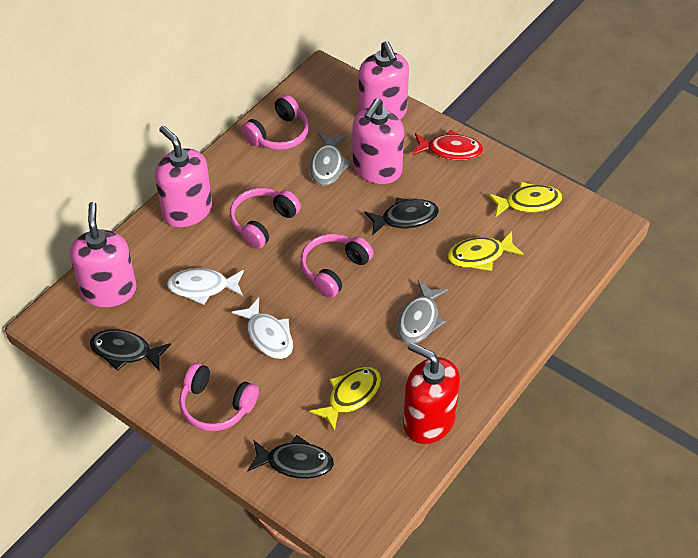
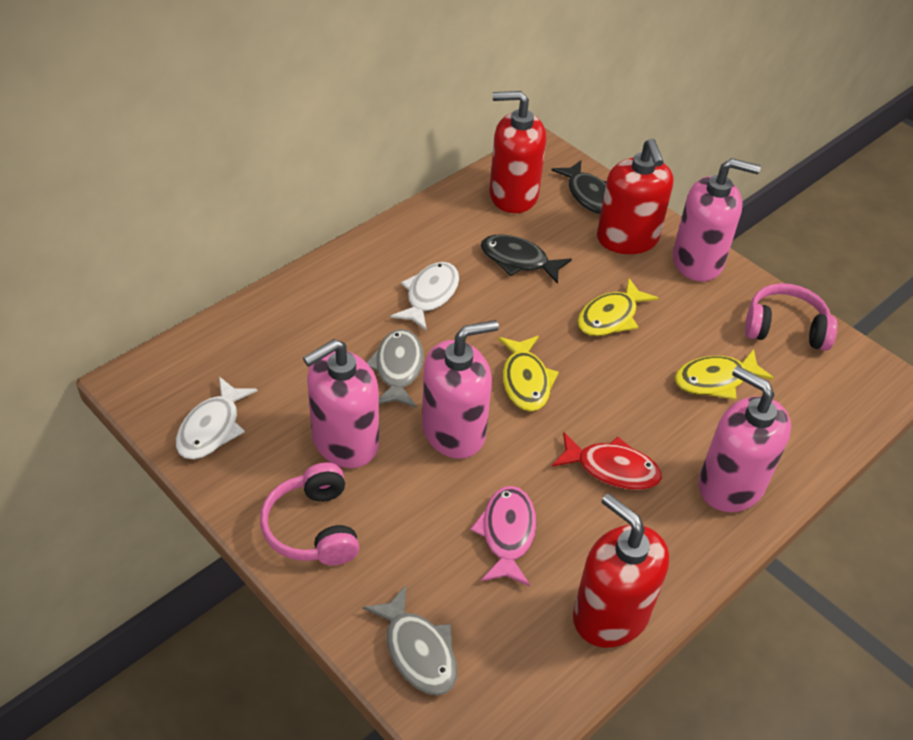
black fish: [90,329,171,371] [247,435,334,479] [364,198,439,235] = 3 -> [481,234,572,284] [551,160,607,214] = 2
pink fish: none = 0 -> [470,486,536,586] = 1
pink headphones: [179,363,259,431] [230,188,301,249] [241,95,309,150] [301,234,374,298] = 4 -> [260,462,359,565] [745,283,838,351] = 2
red soap dispenser: [403,342,460,444] = 1 -> [490,91,546,213] [573,493,669,648] [597,139,673,254] = 3

